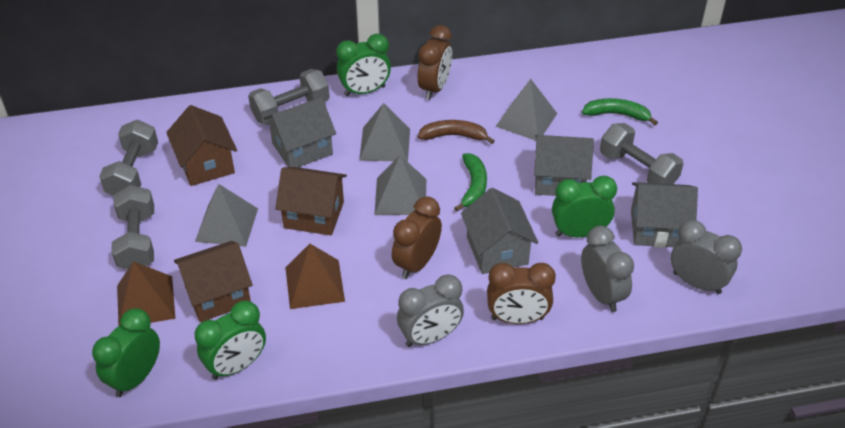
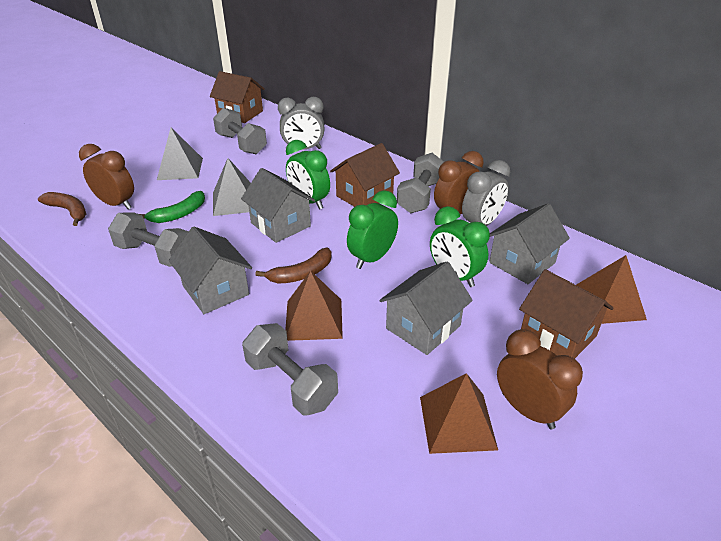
brown banana: [418,120,494,144] = 1 -> [38,192,86,226] [255,248,332,284] = 2
brown pyramid: [117,261,175,326] [285,244,345,309] = 2 -> [285,271,343,341] [420,373,498,454] [576,255,647,324] = 3
green banana: [454,153,487,212] [582,98,658,125] = 2 -> [140,191,205,223] = 1
green clock: [92,308,160,397] [195,301,266,380] [336,34,391,96] [552,175,617,237] = 4 -> [286,140,330,210] [347,190,398,269] [430,206,490,287] = 3
grey clock: [397,274,464,347] [581,226,634,312] [671,220,742,294] = 3 -> [278,97,324,150] [462,160,510,226] = 2
grey pyramid: [195,184,258,247] [359,103,410,162] [374,156,426,215] [495,79,557,141] = 4 -> [157,127,203,180] [213,158,251,216] = 2

